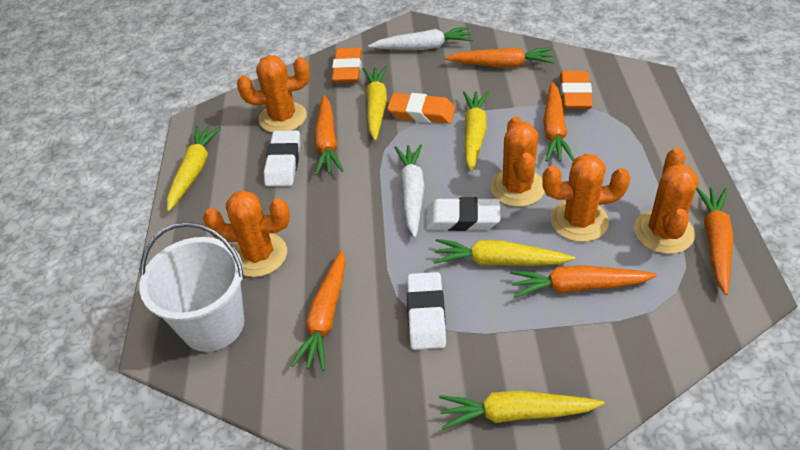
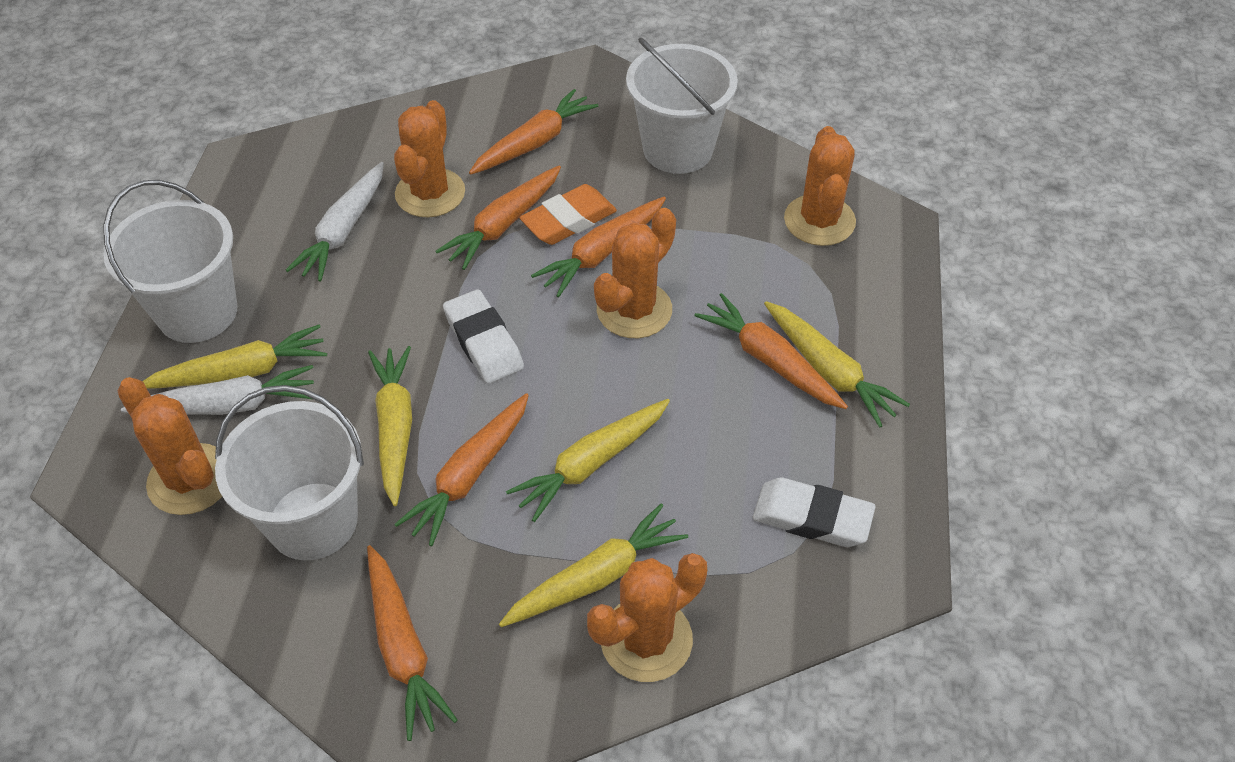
orange eraser: [332,47,362,83] [387,93,455,124] [560,71,593,109] = 3 -> [520,184,617,245] = 1
white bucket: [139,222,245,352] = 1 -> [103,180,237,343] [215,385,364,560] [626,38,738,174] = 3
white eraser: [264,130,300,186] [407,272,446,350] [425,197,500,231] = 3 -> [443,289,524,384] [753,477,876,547] = 2

